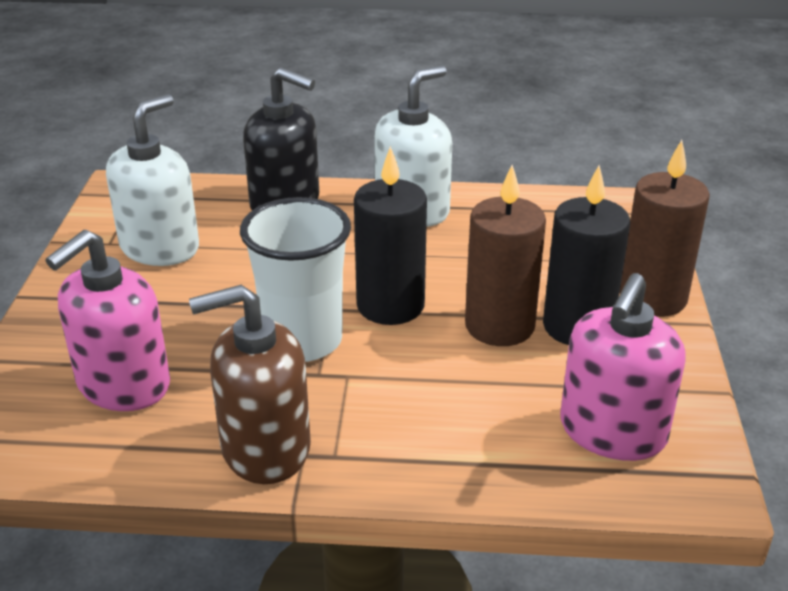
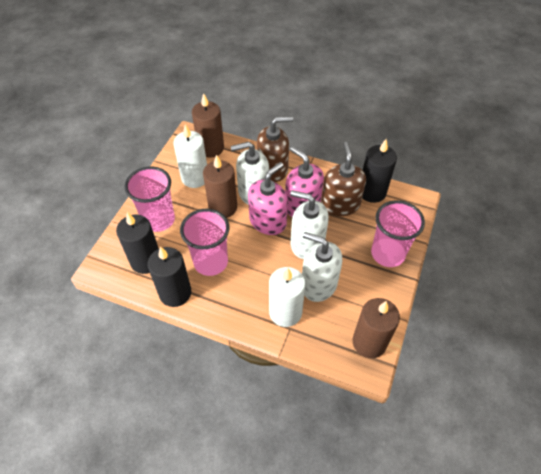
black candle: [354,146,427,325] [543,166,630,345] = 2 -> [116,212,159,274] [148,247,191,307] [362,139,397,203] = 3
black soap dispenser: [243,67,319,210] = 1 -> none = 0
brown candle: [465,165,546,346] [619,140,710,317] = 2 -> [192,93,224,157] [203,155,237,218] [353,298,400,358] = 3
brown soap dispenser: [189,285,311,484] = 1 -> [257,116,293,182] [321,142,366,216] = 2
pink cup: none = 0 -> [125,166,175,232] [180,209,229,276] [371,200,425,267] = 3
white candle: none = 0 -> [173,124,207,188] [269,267,306,327] = 2
white cup: [240,197,351,362] = 1 -> none = 0
white soap dispenser: [106,94,199,266] [374,65,452,227] = 2 -> [231,142,269,205] [290,190,329,259] [302,232,342,302] = 3

